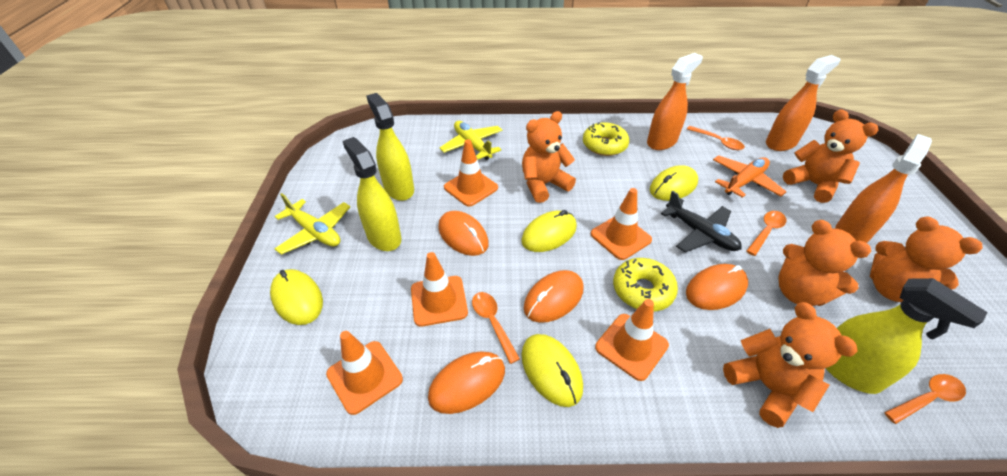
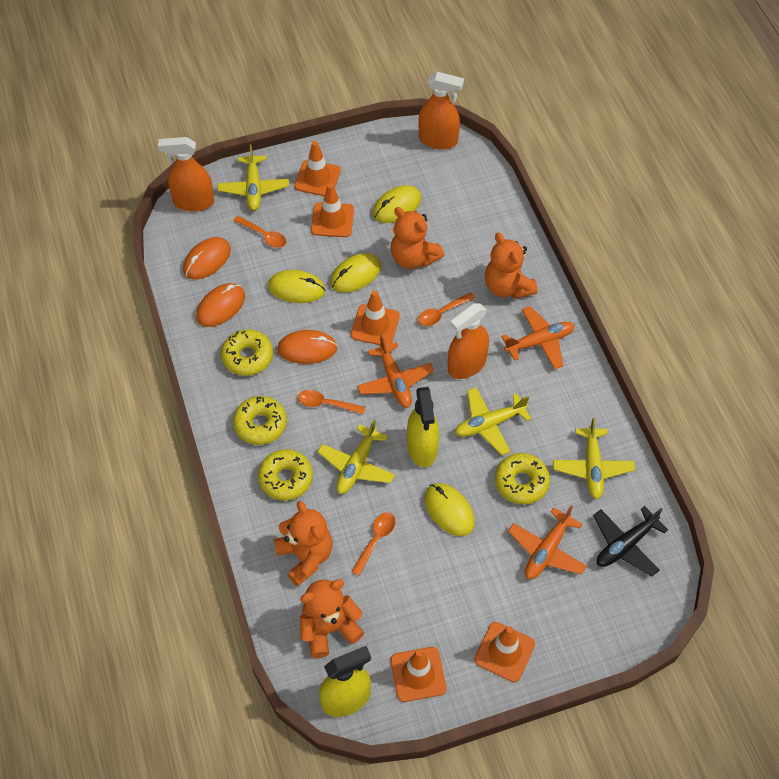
orange mouse: [428,351,505,414] [438,211,489,256] [524,270,584,323] [686,264,748,310] = 4 -> [183,237,231,280] [196,283,245,327] [277,330,338,364] = 3
orange plane: [713,155,786,198] = 1 -> [357,335,434,408] [501,306,575,369] [508,505,587,579] = 3
orange teddy bear: [522,111,576,203] [723,302,858,428] [778,220,871,306] [783,109,878,203] [870,216,983,302] = 5 -> [274,501,333,586] [300,579,365,658] [391,207,444,269] [485,232,538,299] = 4
yellow donut: [583,122,629,156] [613,258,678,312] = 2 -> [221,329,273,376] [233,396,287,445] [258,449,313,500] [495,453,550,504] = 4
yellow plane: [275,193,350,255] [439,121,503,160] = 2 -> [217,144,289,210] [318,419,395,494] [455,388,531,455] [553,418,635,499] = 4
yellow spray bottle: [343,137,401,251] [366,93,414,201] [825,278,988,394] = 3 -> [319,646,371,717] [407,387,439,467] = 2

